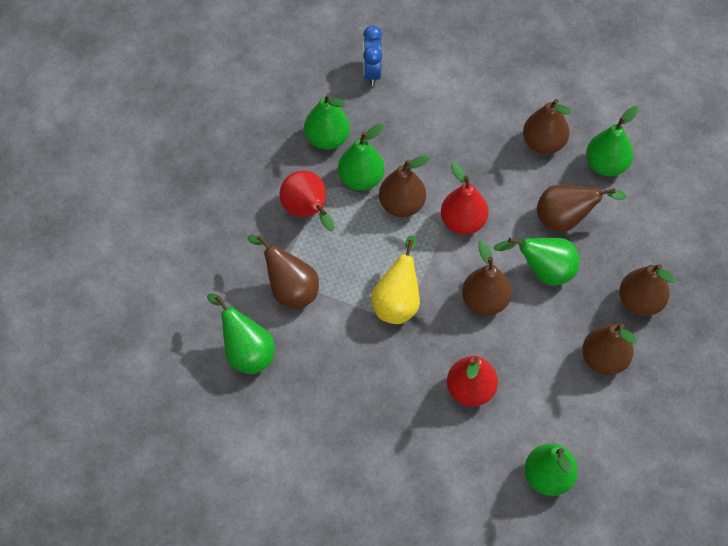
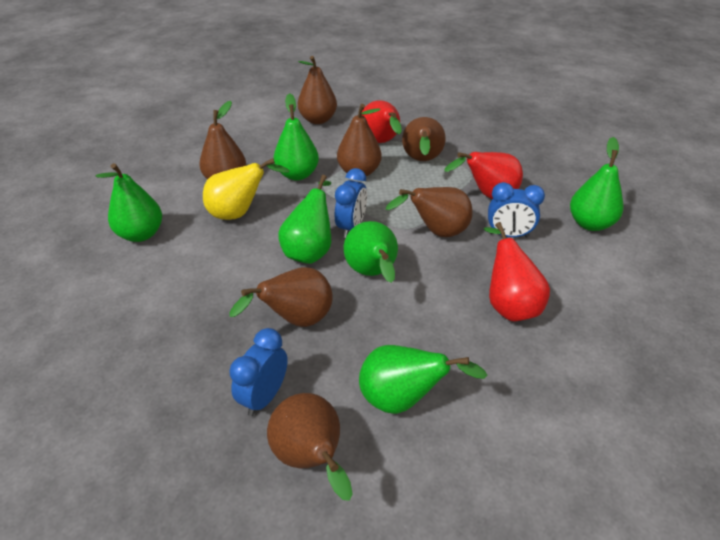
blue clock: [363,25,382,86] = 1 -> [229,328,288,416] [335,168,367,238] [488,182,545,238] = 3

